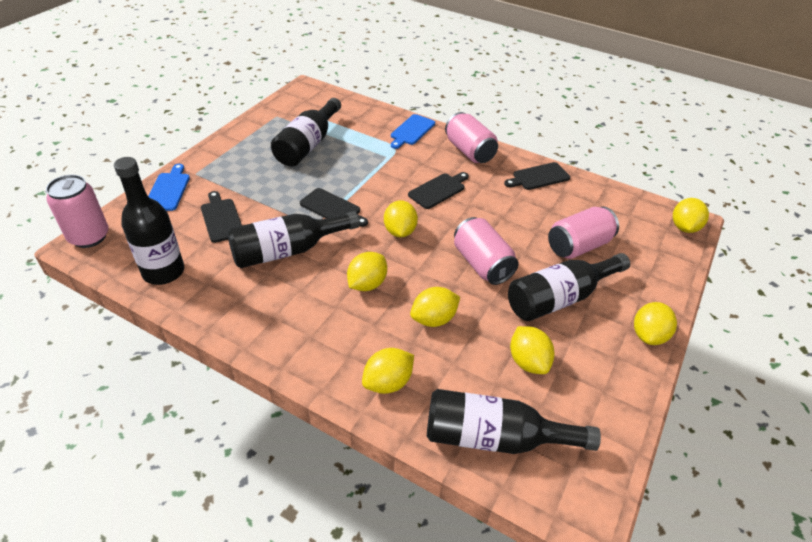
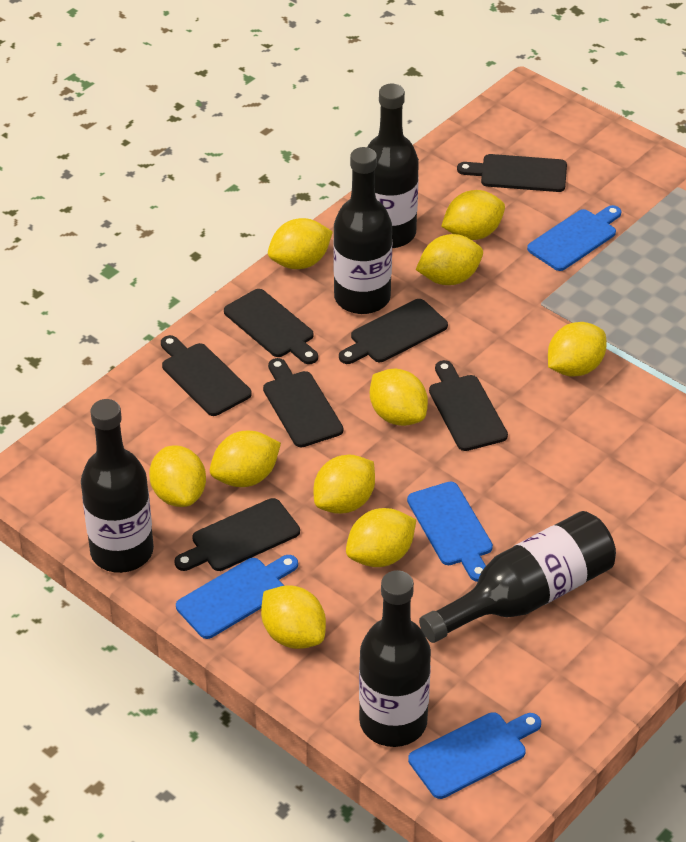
black cutting board: [201,191,242,243] [300,188,368,227] [408,172,469,209] [504,162,570,190] = 4 -> [161,335,252,416] [174,498,300,571] [224,289,318,364] [263,358,343,447] [339,299,448,364] [429,360,508,451] [457,154,567,192] = 7
blue cutting board: [148,164,190,211] [391,114,435,149] = 2 -> [176,555,298,639] [407,482,493,582] [408,712,541,799] [527,205,621,271] = 4
pink can: [46,175,109,248] [445,112,498,163] [454,217,519,285] [548,207,619,259] = 4 -> none = 0
yellow lemon: [347,252,387,291] [362,348,414,394] [384,200,418,237] [410,287,460,327] [510,326,555,374] [634,302,677,345] [673,198,709,233] = 7 -> [149,445,206,507] [210,431,281,487] [261,585,326,649] [268,218,333,269] [314,454,375,514] [346,508,416,567] [370,368,428,426] [416,234,483,285] [441,190,505,240] [548,322,607,377] = 10

